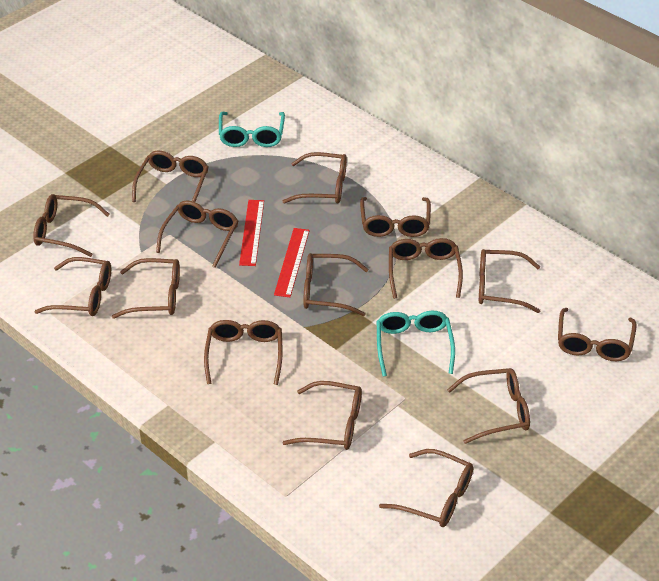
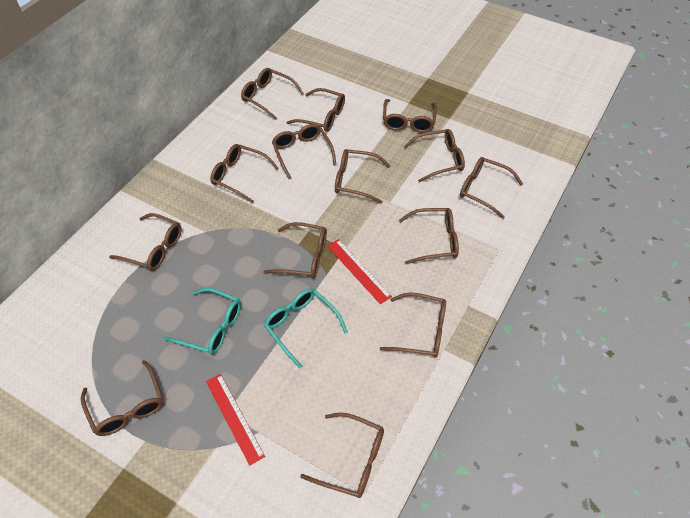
brown glasses: [33,194,110,257] [34,257,111,316] [112,258,180,319] [132,151,209,202] [156,201,238,268] [204,320,283,385] [282,152,347,204] [282,381,362,450] [303,253,368,316] [360,197,431,237] [379,449,473,527] [389,238,463,299] [447,368,530,444] [479,249,540,313] [558,308,637,361] = 15 -> [81,360,163,436] [109,213,182,271] [210,144,279,203] [241,68,304,120] [263,222,327,278] [272,124,336,179] [286,88,345,132] [300,413,384,498] [335,149,390,204] [380,292,446,358] [383,99,437,133] [399,208,459,264] [404,129,465,182] [460,157,523,219] = 14

